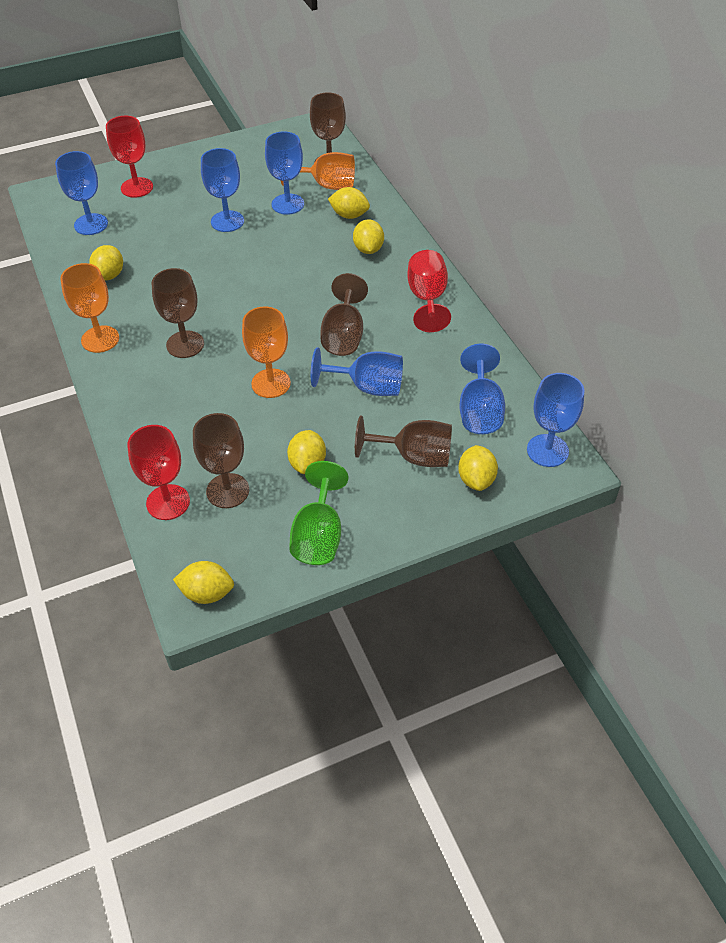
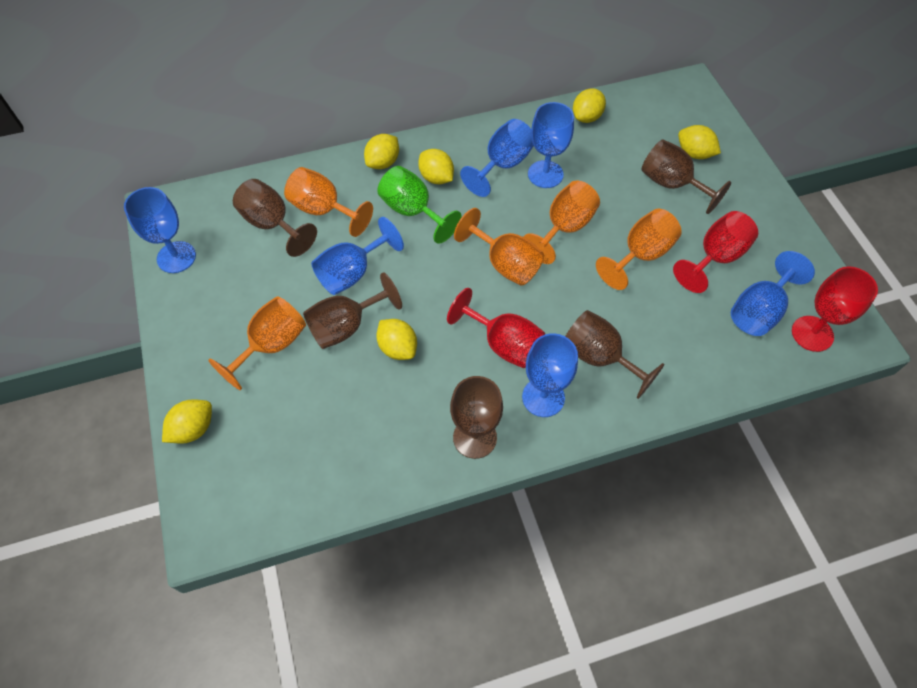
orange goblet: [61,263,119,353] [242,307,291,398] [280,152,355,190] = 3 -> [208,296,306,390] [284,167,373,237] [454,208,544,286] [524,180,600,264] [596,209,682,290] = 5

